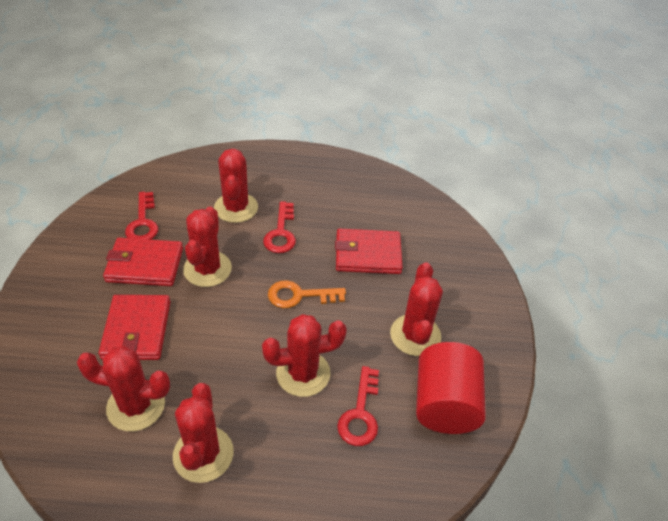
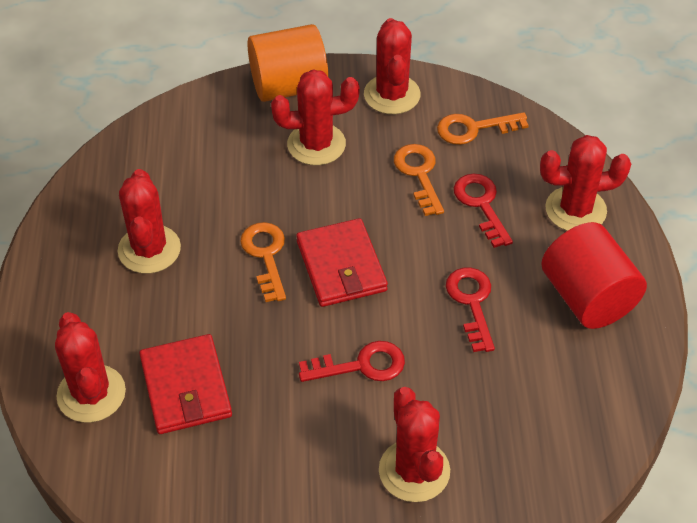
orange cylinder: none = 0 -> [248,24,329,102] = 1
orange key: [268,280,346,308] = 1 -> [240,222,286,302] [394,144,444,216] [437,112,529,145] = 3
red wallet: [99,295,170,360] [103,238,183,286] [335,228,403,274] = 3 -> [139,334,232,434] [296,218,388,307] = 2

